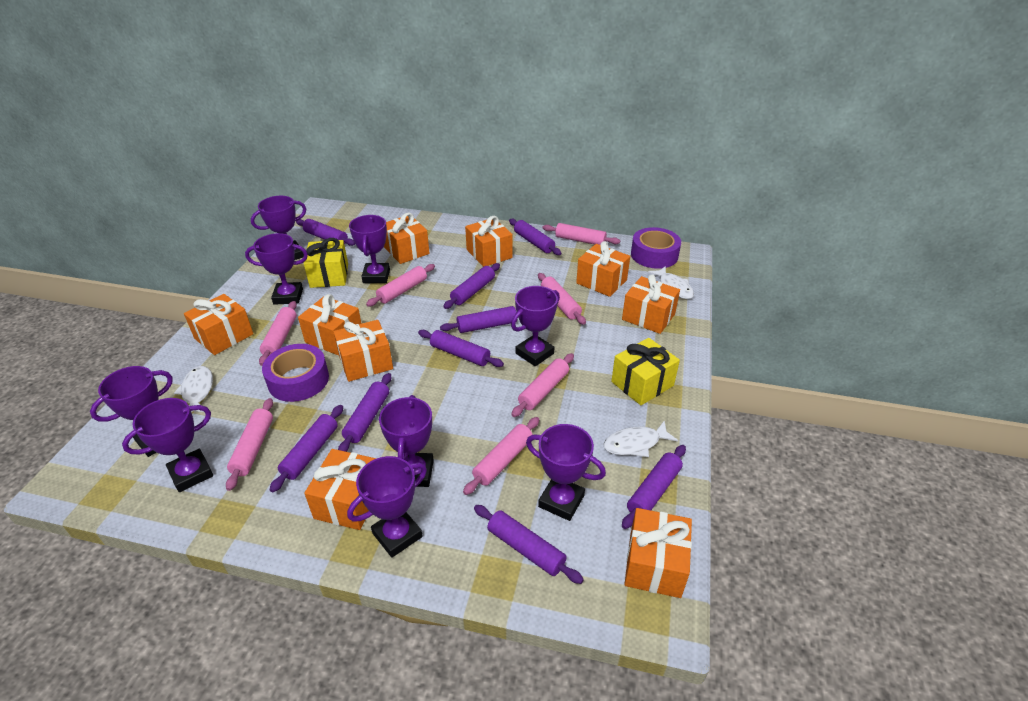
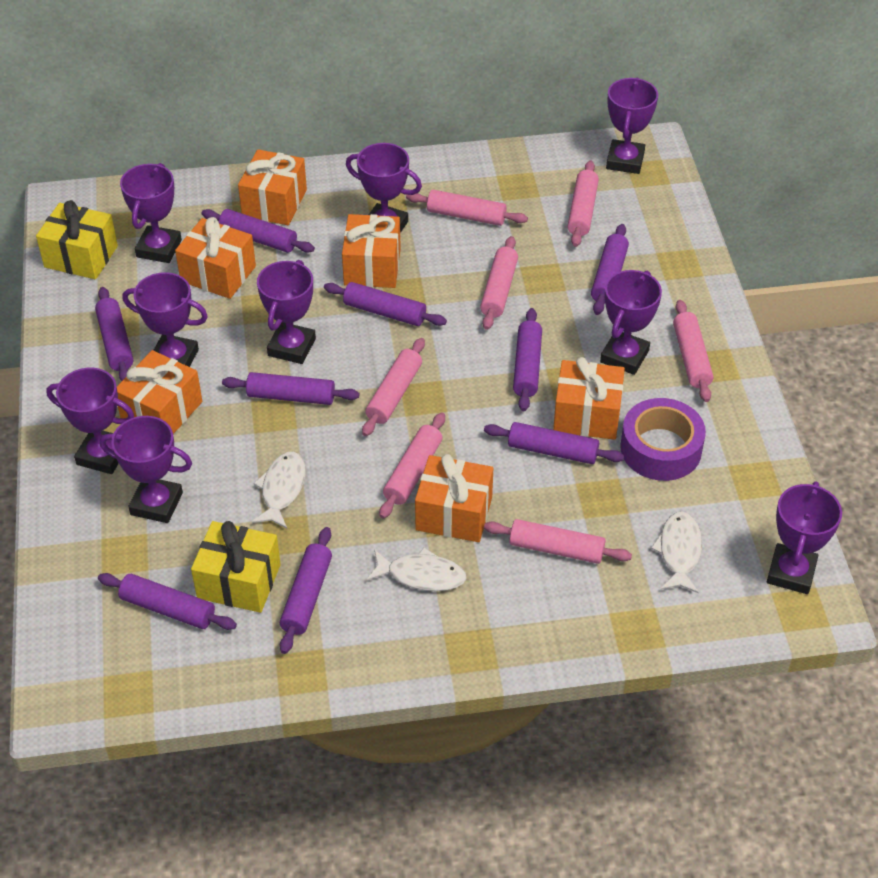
orange gift: [184,294,253,355] [298,294,362,356] [304,449,377,530] [333,320,393,382] [384,213,430,264] [465,216,513,267] [576,241,630,297] [622,274,680,334] [624,508,692,598] = 9 -> [117,350,202,434] [175,217,256,299] [238,149,307,225] [342,214,401,288] [415,454,493,542] [553,357,625,440] = 6
purple tape: [262,344,329,402] [631,227,681,269] = 2 -> [620,398,706,481] = 1

